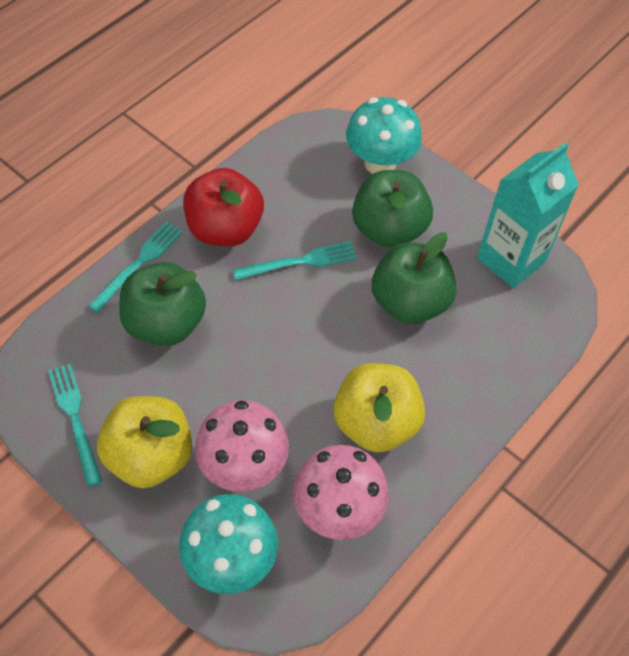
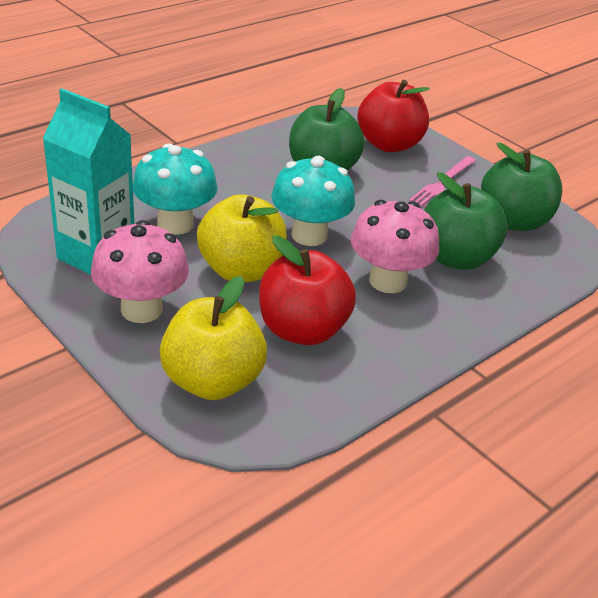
pink fork: none = 0 -> [409,156,476,208] = 1
red apple: [183,168,264,246] = 1 -> [259,236,356,345] [357,80,430,152] = 2
turquoise fork: [48,364,102,487] [88,222,183,313] [233,241,357,280] = 3 -> none = 0

